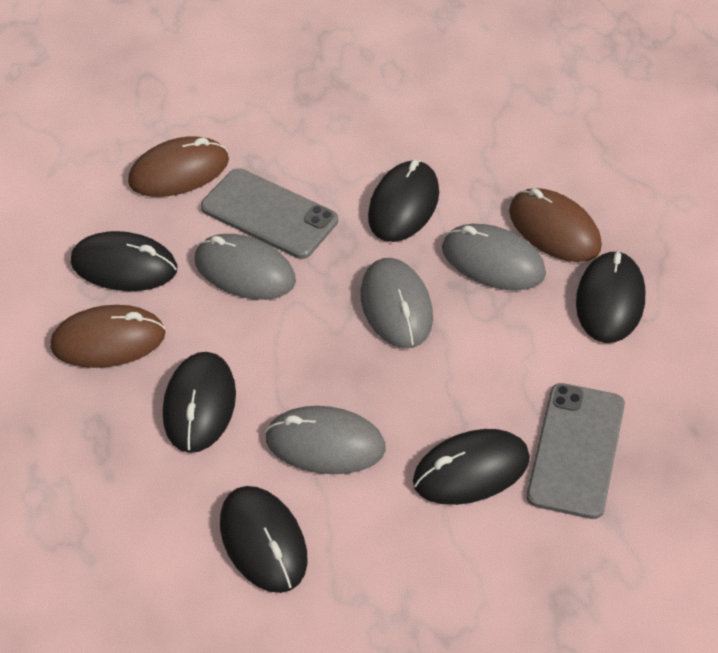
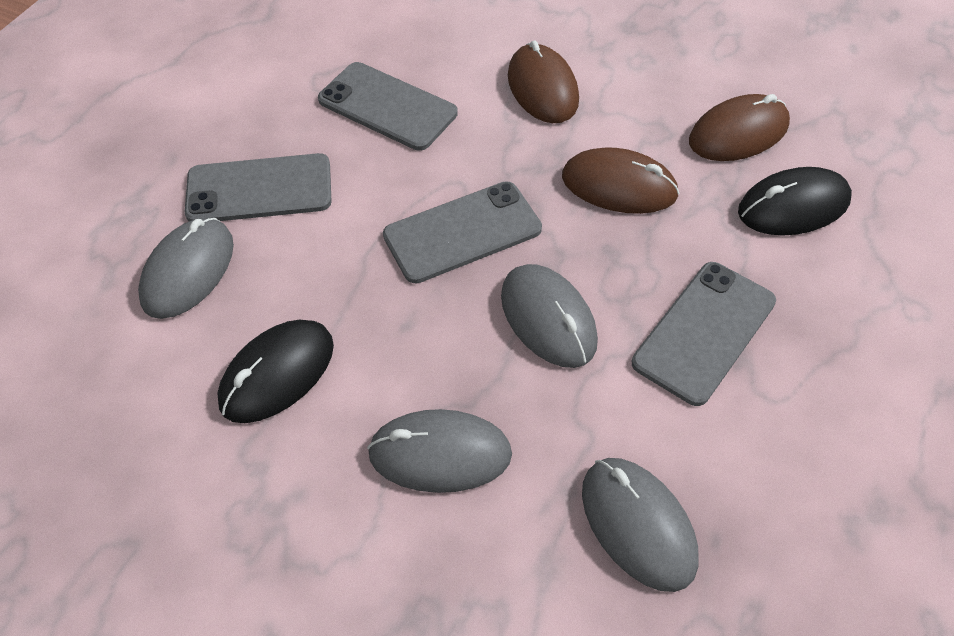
black mouse: [71,231,178,291] [163,352,236,453] [220,486,308,593] [368,160,439,242] [413,429,530,505] [576,251,645,343] = 6 -> [217,320,334,423] [738,167,852,236] = 2
grey phone: [201,168,338,259] [527,383,625,519] = 2 -> [185,153,332,221] [318,62,458,151] [383,181,542,283] [632,262,776,406] = 4

